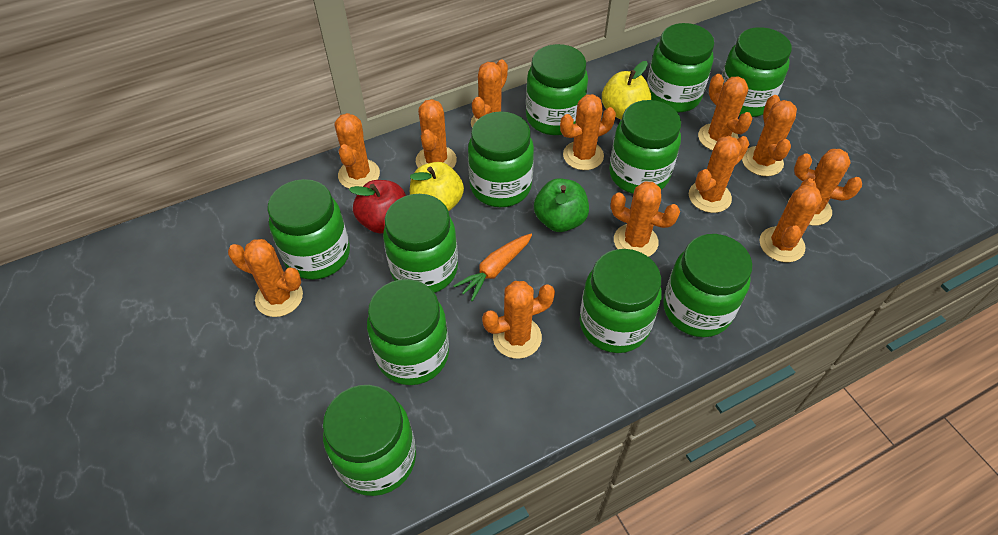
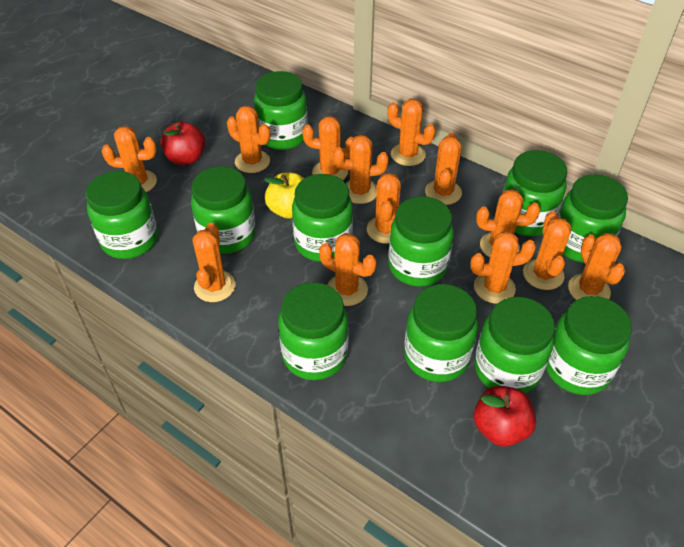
green apple: [534,178,589,232] = 1 -> none = 0
orange cactus: [228,239,303,317] [335,113,380,189] [416,99,457,169] [471,59,508,127] [482,281,555,359] [560,94,616,170] [611,181,680,257] [689,136,749,213] [698,74,753,150] [742,95,797,176] [760,178,822,262] [788,149,862,226] = 12 -> [101,126,157,192] [192,223,236,302] [227,105,270,173] [302,116,354,180] [319,233,377,306] [333,135,389,204] [367,173,401,244] [387,99,436,166] [425,133,462,205] [470,231,536,304] [476,189,540,257] [523,211,572,290] [568,233,625,300] = 13
orange carrot: [453,234,532,301] = 1 -> none = 0
red apple: [349,180,406,234] = 1 -> [160,122,205,165] [474,386,536,447] = 2
yellow apple: [410,162,464,211] [602,61,651,120] = 2 -> [264,173,304,219] = 1

